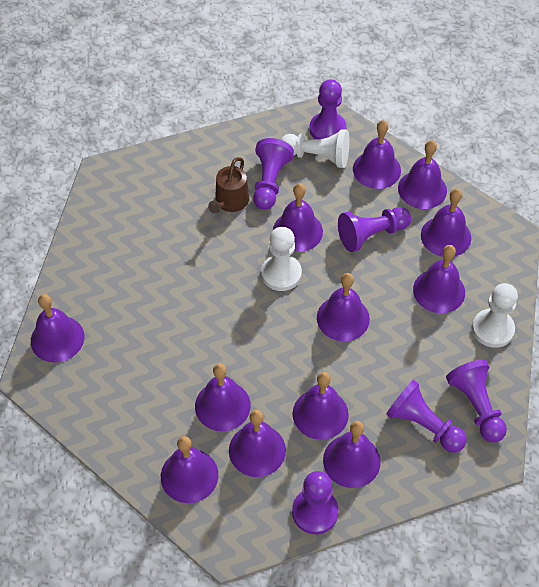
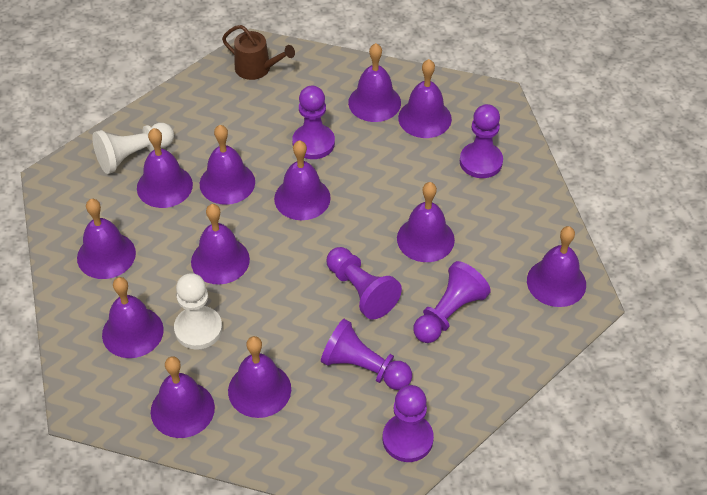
white pawn: [261,227,302,291] [281,129,349,168] [472,283,518,348] = 3 -> [92,123,174,174] [174,273,222,350] = 2

